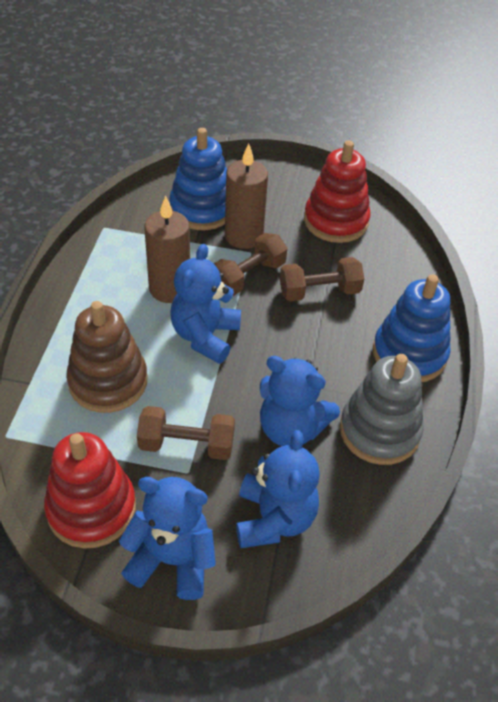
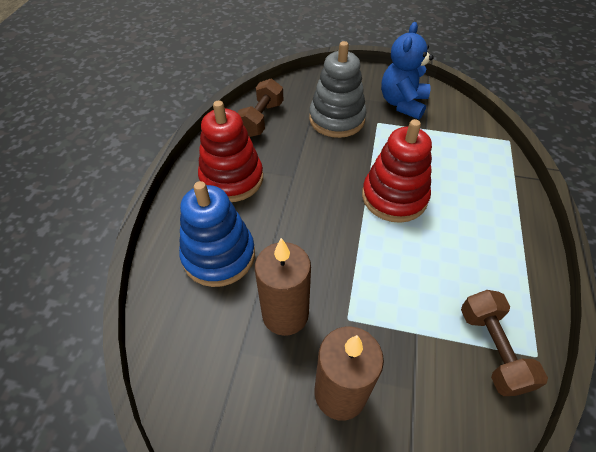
blue stacking toy: [169,128,227,230] [373,274,451,382] = 2 -> [179,181,255,287] = 1
blue teddy bear: [119,477,216,600] [170,244,241,364] [236,430,320,548] [260,356,340,446] = 4 -> [381,22,434,120] = 1
brown dumbbell: [137,406,235,460] [214,233,287,296] [280,257,364,301] = 3 -> [237,79,283,137] [461,290,548,396] = 2
brown stacking toy: [66,301,147,413] = 1 -> none = 0

